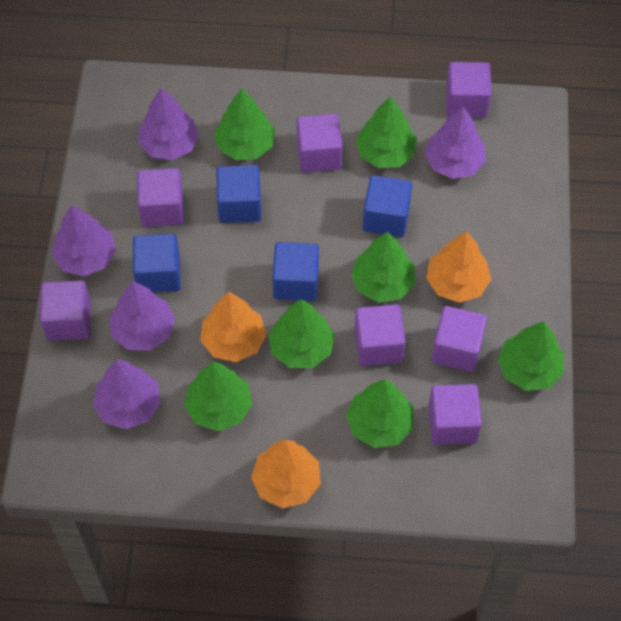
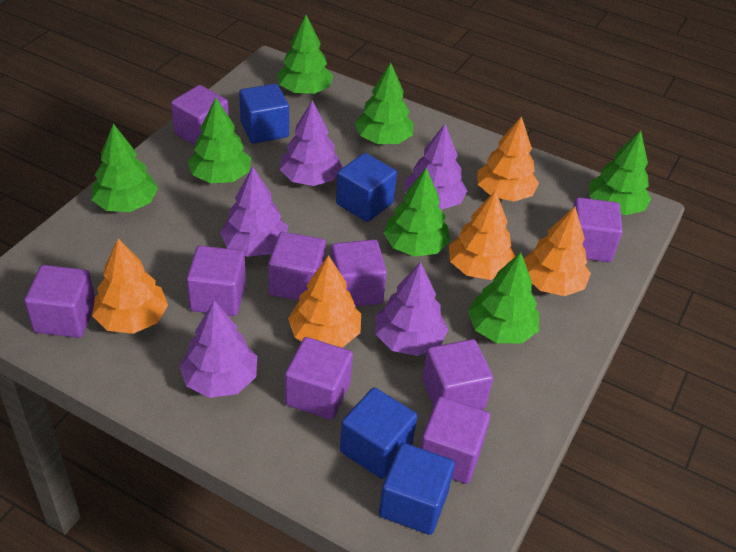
orange tree: [200,292,267,362] [251,440,321,508] [426,231,491,303] = 3 -> [92,239,168,334] [288,255,361,348] [449,190,516,280] [477,116,539,201] [523,207,591,296] = 5
purple cube: [40,280,91,340] [137,168,184,227] [296,114,342,173] [354,304,406,366] [428,384,482,445] [431,306,487,372] [446,62,492,118] = 7 -> [24,265,95,338] [171,85,229,145] [186,246,246,316] [268,232,326,300] [285,337,353,420] [331,240,387,307] [420,396,490,484] [422,339,493,409] [573,197,623,262] = 9

